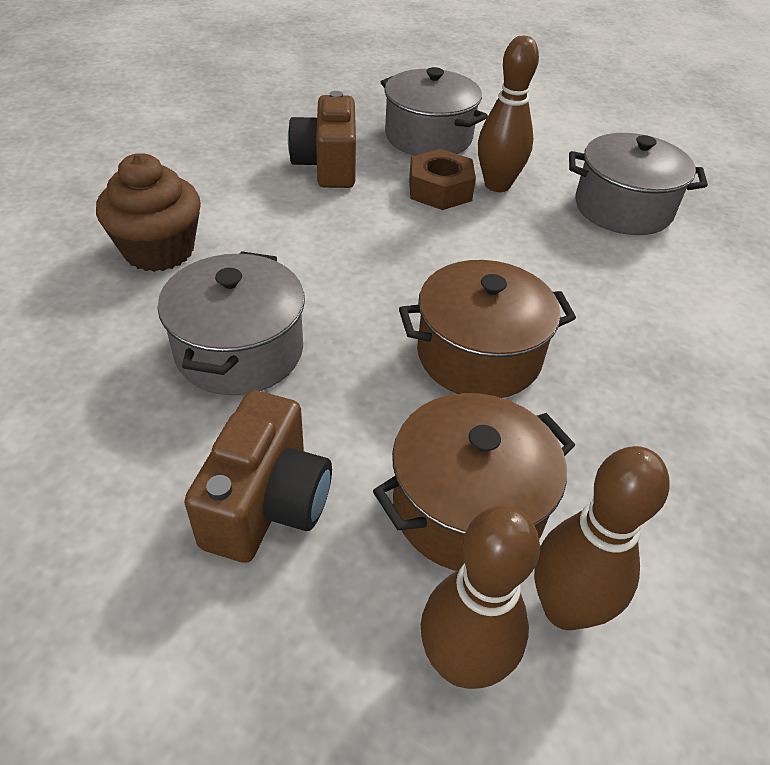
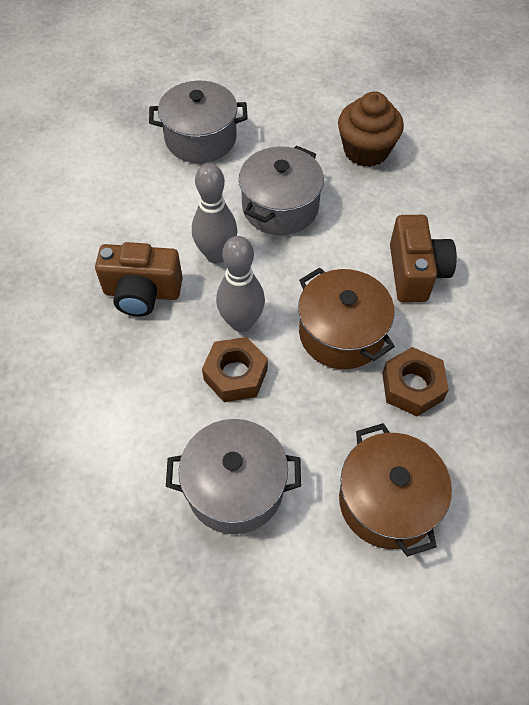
brown bowling pin: [421,505,540,689] [478,36,539,192] [534,446,670,630] = 3 -> none = 0
brown nut: [409,149,476,210] = 1 -> [202,337,268,402] [382,347,449,416] = 2
grey bowling pin: none = 0 -> [192,163,238,263] [216,236,265,332] = 2

